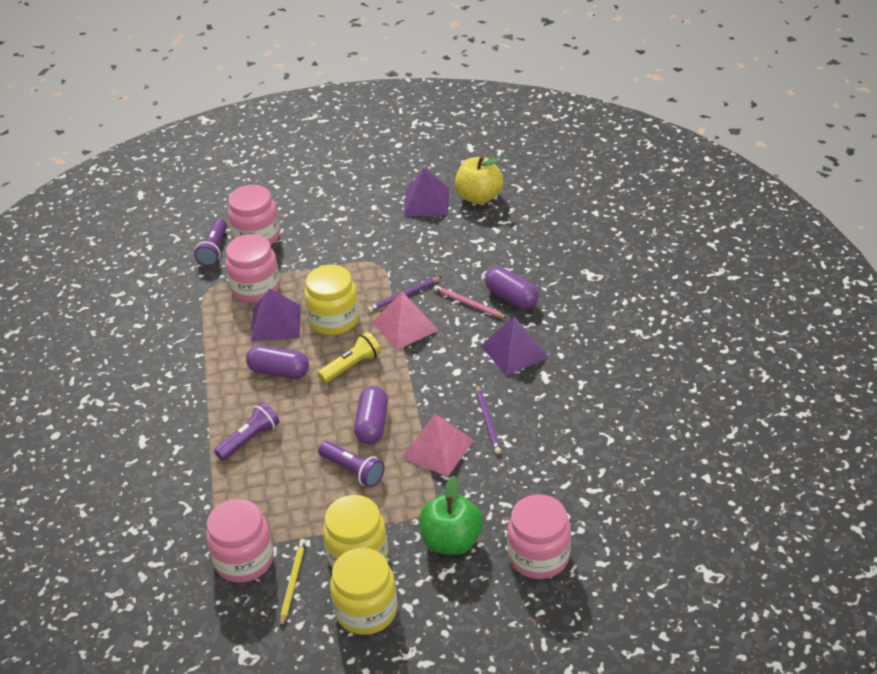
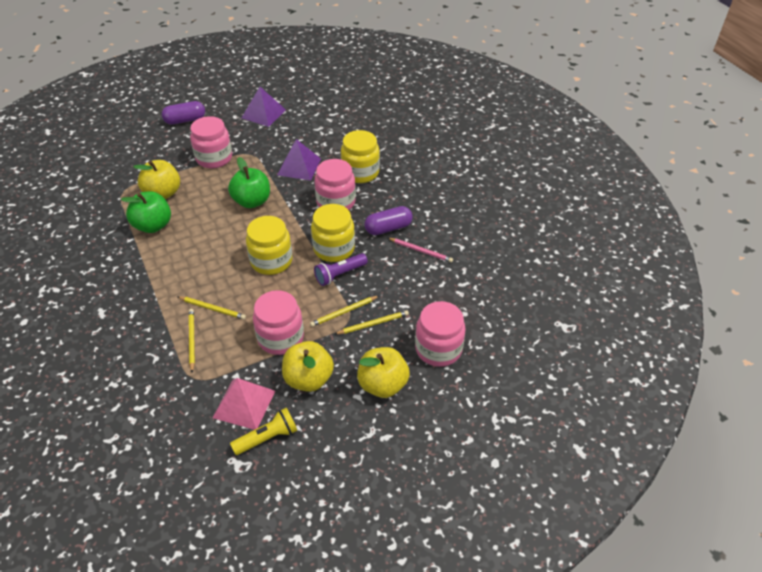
green apple: [420,475,483,555] = 1 -> [121,191,171,233] [228,157,270,208] = 2
pink pyramid: [372,292,439,350] [401,414,474,477] = 2 -> [213,378,275,430] = 1
purple capsule: [246,345,309,379] [354,386,388,444] [485,267,539,309] = 3 -> [162,101,205,124] [364,206,413,235] = 2
purple flashlight: [194,219,227,266] [214,402,280,461] [318,441,385,487] = 3 -> [314,253,368,286] = 1
purple pencil: [367,277,441,312] [476,384,501,454] = 2 -> none = 0
purple pyramid: [251,288,301,342] [404,168,449,216] [481,316,549,376] = 3 -> [242,87,286,127] [277,139,321,181] = 2
yellow apple: [455,156,503,204] = 1 -> [133,160,180,199] [282,341,334,392] [357,347,410,398] = 3
yellow pencil: [280,539,306,627] = 1 -> [178,296,246,319] [189,309,195,372] [310,296,379,327] [335,310,409,334] = 4

